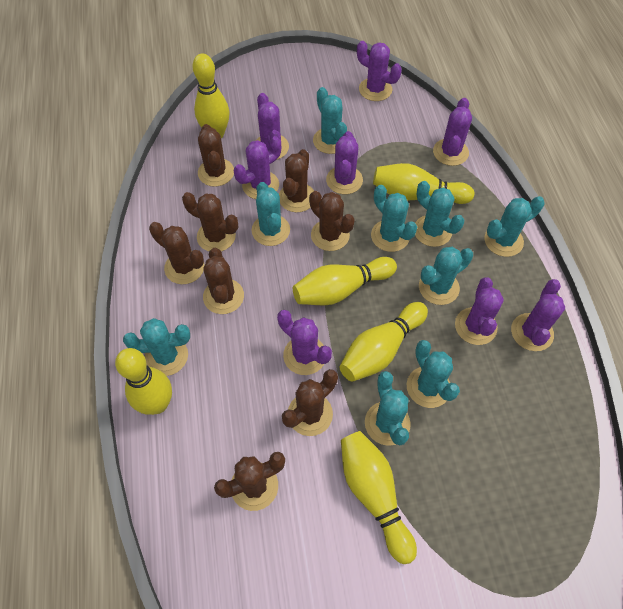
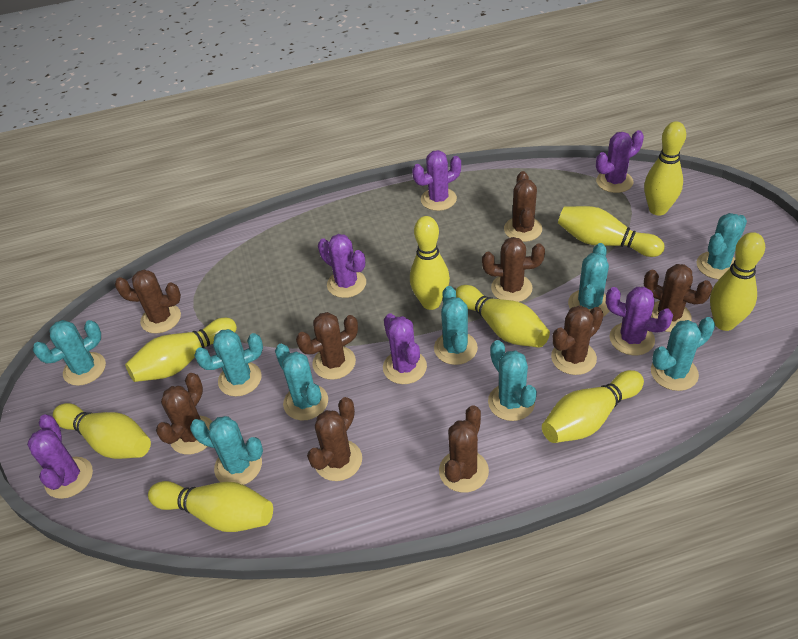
brown cactus: [149,222,204,284] [182,192,238,251] [198,124,234,187] [203,248,244,314] [214,452,285,511] [279,149,314,212] [282,369,338,436] [309,191,355,251] = 8 -> [115,269,181,334] [156,373,213,455] [296,312,358,380] [307,397,362,481] [439,405,489,493] [482,237,545,302] [504,171,542,242] [551,305,604,375] [644,264,713,332] = 9
purple cactus: [234,136,281,199] [256,93,289,160] [277,310,332,375] [326,131,363,194] [357,41,402,101] [433,98,472,166] [455,277,504,345] [511,279,565,351] = 8 -> [27,414,93,499] [318,234,366,298] [383,313,427,384] [412,150,461,211] [596,130,644,193] [606,287,673,355] = 6
yellow bowling pin: [115,348,172,415] [193,54,229,138] [293,257,397,305] [340,302,428,382] [341,431,417,564] [373,163,474,204] = 6 -> [53,403,151,459] [125,318,237,382] [148,481,273,532] [410,216,450,310] [455,285,550,348] [542,370,644,443] [558,206,665,257] [644,121,686,216] [710,232,765,331] = 9

